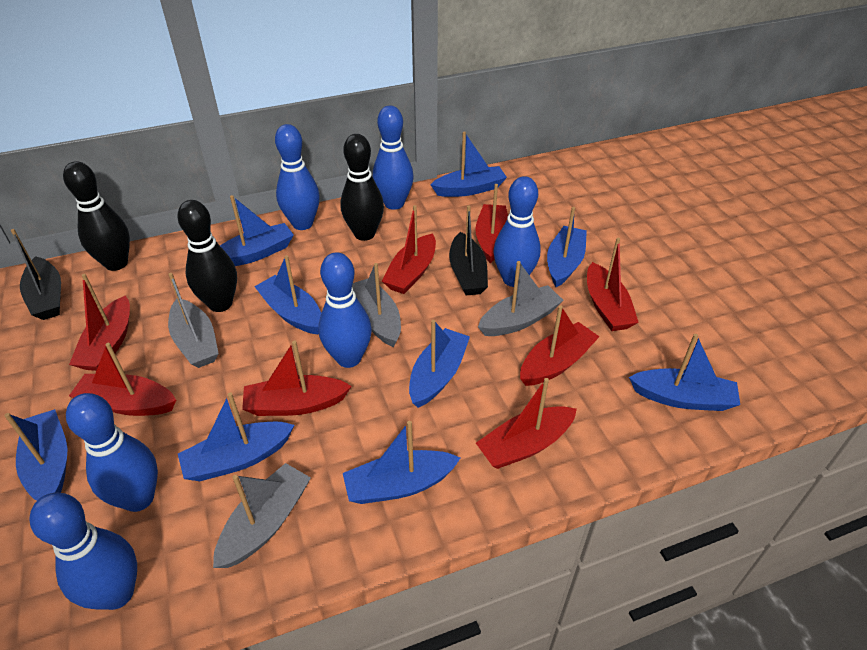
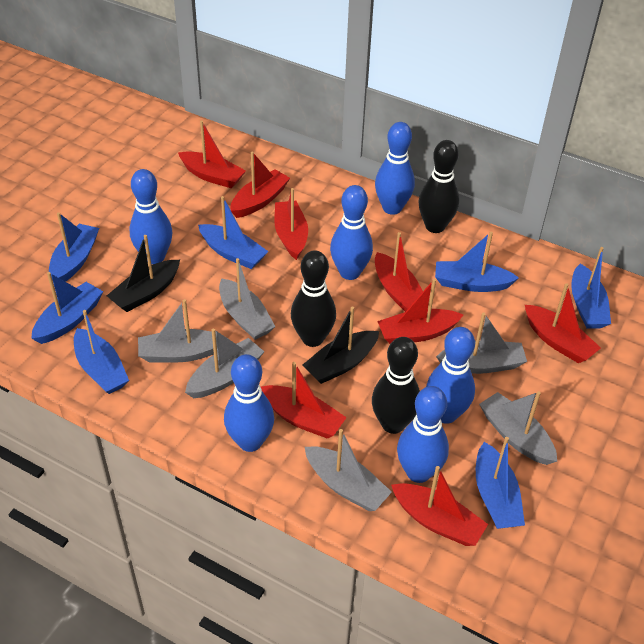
blue boat: [4,409,68,501] [178,392,294,481] [220,195,294,266] [254,255,321,334] [343,421,460,504] [409,320,470,408] [430,131,507,197] [547,207,587,287] [629,334,740,411] = 9 -> [31,272,103,344] [49,212,99,282] [74,310,129,394] [198,196,269,269] [435,232,519,292] [476,437,525,529] [571,247,611,329] = 7
grey boat: [168,273,219,368] [213,463,311,568] [352,263,401,347] [478,261,564,336] = 4 -> [138,299,229,363] [185,329,264,398] [219,258,276,340] [305,429,392,511] [436,312,527,374] [479,391,557,465] = 6

